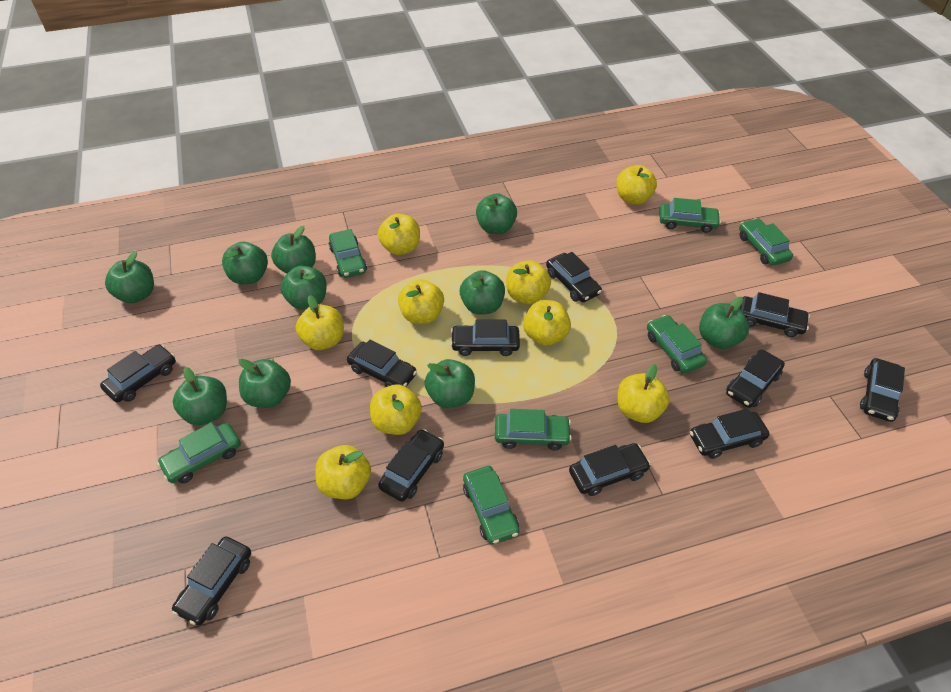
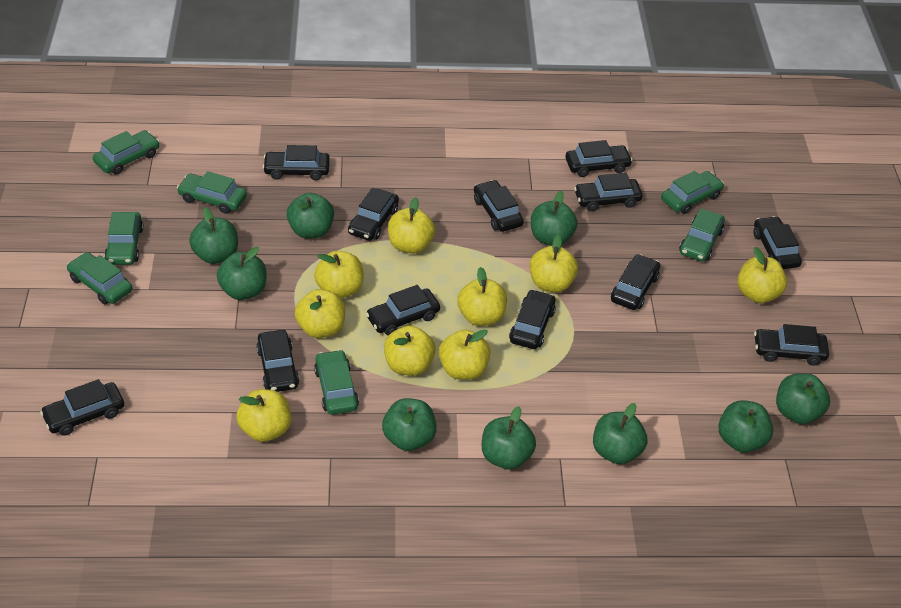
black car: [100,345,176,403] [172,536,251,626] [347,339,417,387] [378,429,444,502] [450,320,520,356] [546,252,602,302] [569,443,651,496] [690,409,770,459] [726,350,785,408] [739,292,810,337] [860,358,905,422] = 11 -> [40,379,124,436] [256,330,300,392] [263,145,330,180] [348,188,399,241] [366,285,440,335] [474,180,524,232] [509,289,556,349] [565,140,633,177] [574,173,643,211] [611,254,660,310] [753,216,802,269] [754,324,829,366] = 12
green apple: [105,251,154,303] [173,367,227,426] [222,242,268,284] [239,359,291,408] [271,226,316,274] [280,266,327,310] [425,359,475,408] [460,270,505,315] [476,193,517,234] [699,297,749,349] = 10 -> [189,207,238,264] [217,247,266,300] [287,193,334,239] [382,398,437,451] [482,406,536,469] [531,191,578,246] [593,403,647,464] [718,400,773,453] [776,373,830,424] = 9

